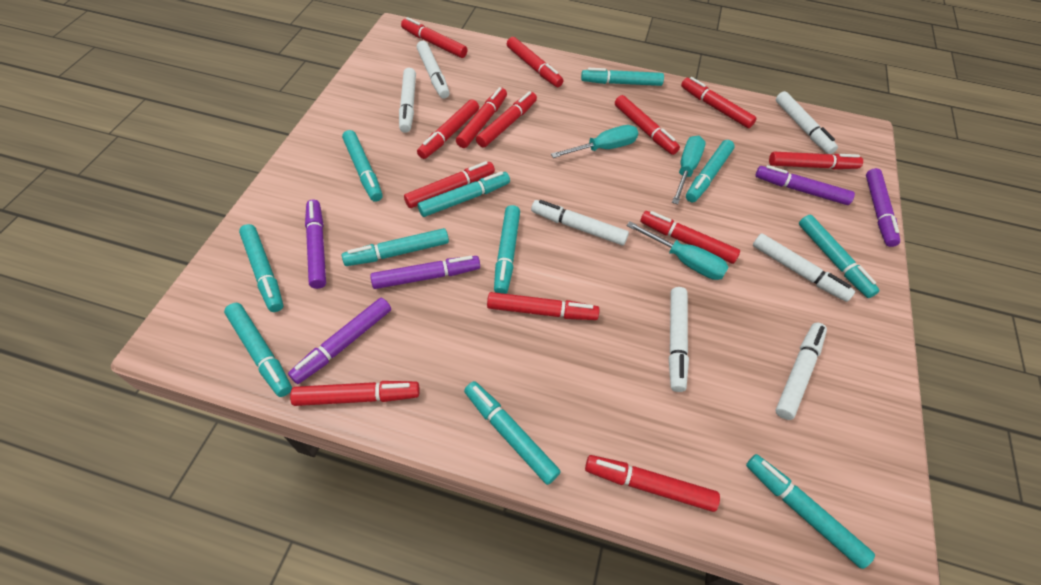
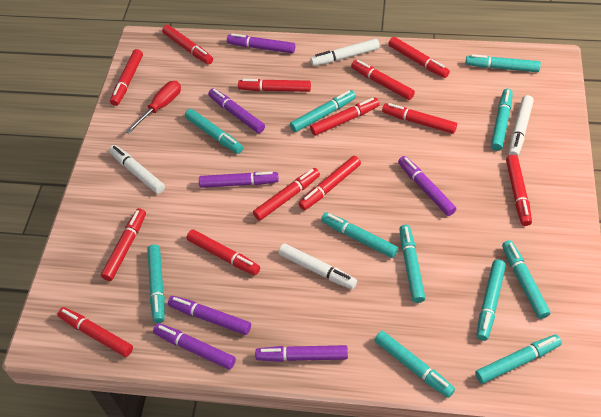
purple marker: [288,298,391,384] [305,199,326,289] [370,256,480,289] [755,165,855,205] [866,168,900,247] = 5 -> [153,323,236,370] [168,296,251,335] [199,172,279,188] [208,88,265,133] [227,33,295,53] [255,345,348,362] [398,156,456,216] = 7
red screwdriver: none = 0 -> [126,81,181,134] = 1
turquoise screwdriver: [551,125,638,158] [627,221,729,280] [672,136,706,205] = 3 -> none = 0
white marker: [399,68,416,133] [416,41,450,98] [531,200,629,245] [669,287,689,392] [753,233,855,302] [775,323,827,420] [776,91,838,154] = 7 -> [109,145,165,194] [278,243,357,289] [310,39,380,66] [509,95,534,157] = 4

